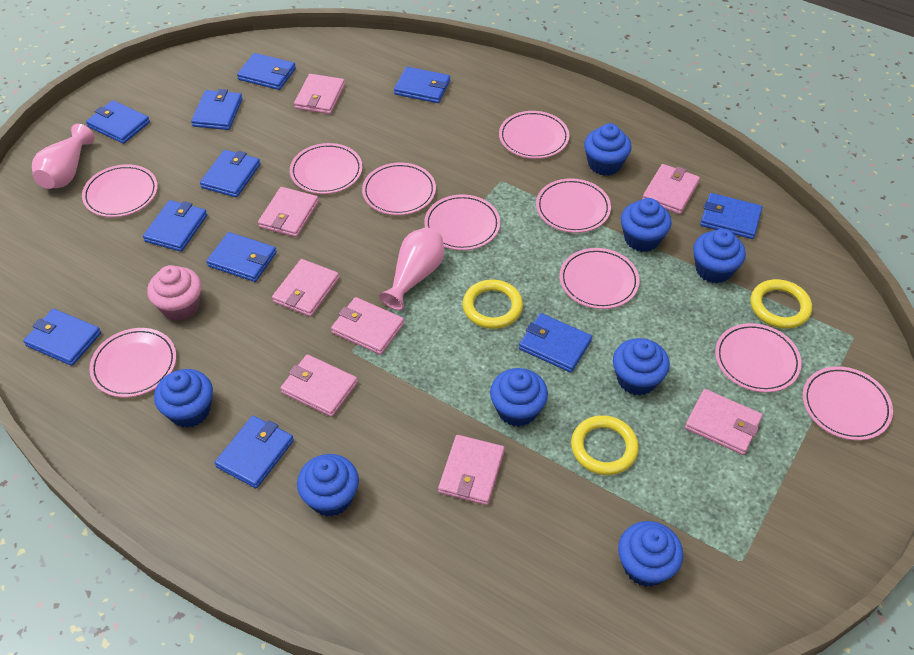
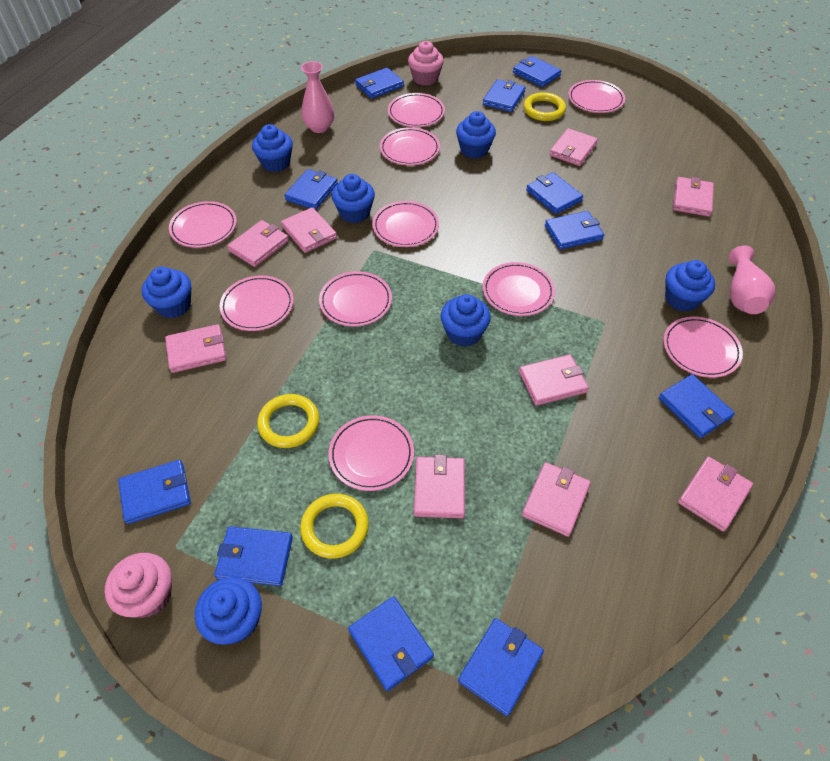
blue cupcake: [154,369,213,428] [297,454,359,517] [490,368,548,427] [584,123,632,176] [613,338,670,396] [618,521,683,587] [621,198,672,252] [693,229,746,283] = 8 -> [142,267,191,318] [195,577,262,645] [252,124,293,172] [332,174,375,223] [441,294,491,347] [456,111,496,159] [665,260,715,312] = 7
pink cupcake: [147,265,202,321] = 1 -> [105,553,172,618] [408,41,444,85] = 2
pink wallet: [258,187,319,237] [272,259,339,317] [280,354,358,417] [294,74,345,114] [331,297,404,355] [438,435,505,505] [642,164,700,214] [685,389,763,455] = 8 -> [165,324,227,373] [227,220,289,267] [281,207,337,253] [414,455,465,518] [519,354,589,406] [522,462,591,537] [549,128,598,166] [673,177,714,217] [678,457,753,532] = 9

